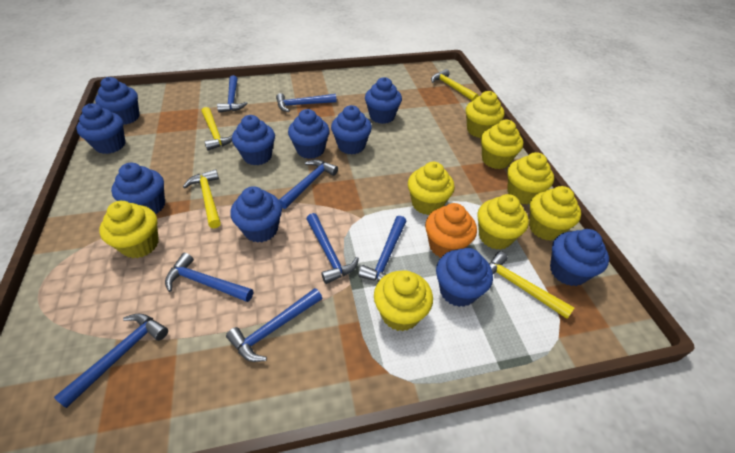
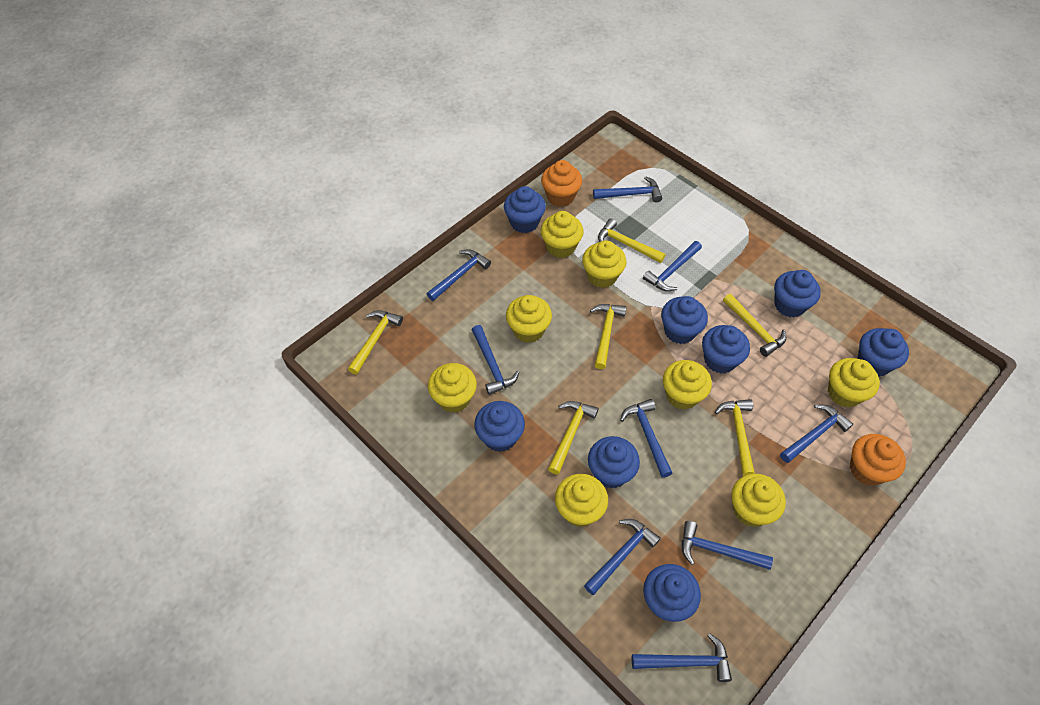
blue cupcake: [76,103,126,154] [95,77,139,125] [111,163,165,214] [230,186,282,243] [232,115,275,165] [288,109,330,159] [331,105,372,155] [365,77,402,124] [436,248,493,307] [550,229,609,286] = 10 -> [474,401,525,452] [504,186,546,233] [588,436,640,489] [643,564,701,622] [661,296,708,344] [702,325,750,373] [774,270,821,318] [858,328,909,377] = 8
blue hammer: [54,314,168,408] [165,253,253,302] [217,75,248,113] [226,288,322,362] [276,93,337,112] [279,160,338,209] [306,213,359,284] [358,216,407,282] = 8 -> [427,249,491,301] [472,325,519,395] [584,519,661,595] [593,176,662,202] [620,399,672,478] [632,633,732,682] [643,241,702,291] [682,521,773,570] [780,405,853,463] = 9
orange cupcake: [425,203,477,258] = 1 -> [541,160,582,207] [850,434,906,486] = 2
yellow hammer: [183,169,221,228] [201,107,232,151] [431,69,479,101] [489,251,574,319] = 4 -> [348,310,403,374] [548,401,599,475] [590,304,626,369] [598,219,665,263] [715,399,755,476] [723,294,786,357] = 6

